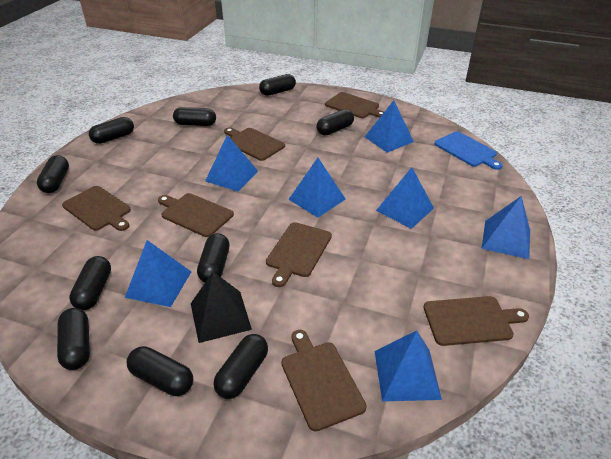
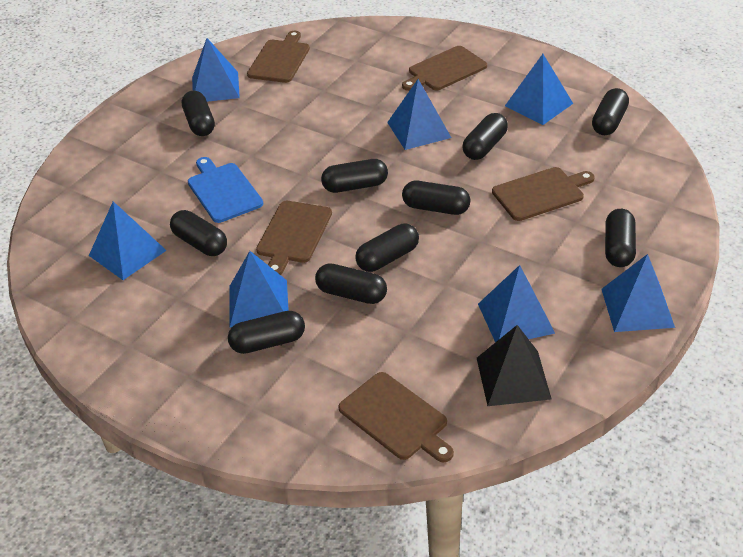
brown cutting board: [62,186,131,231] [158,193,234,237] [224,127,285,161] [266,222,332,287] [282,330,367,432] [325,92,384,118] [423,296,529,346] = 7 -> [247,31,310,83] [256,201,332,275] [338,372,454,462] [402,46,487,91] [492,167,595,221] = 5

